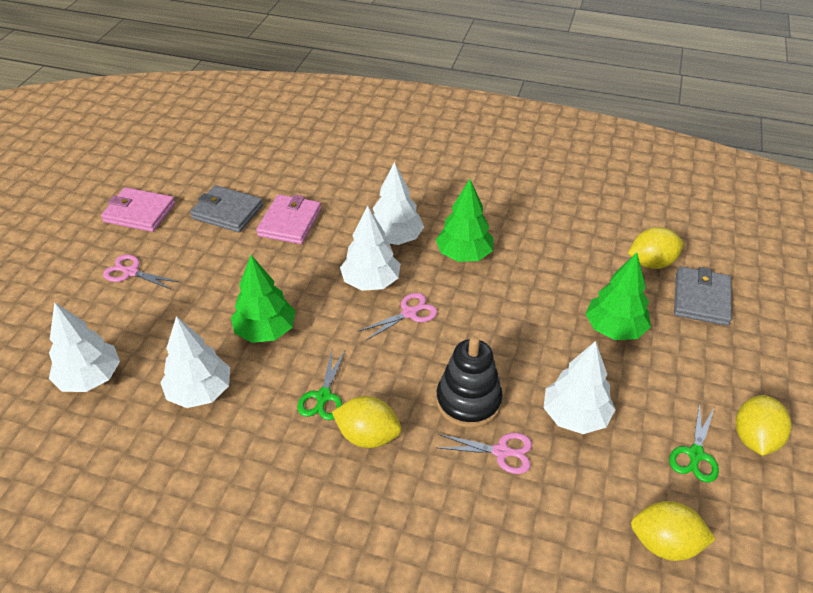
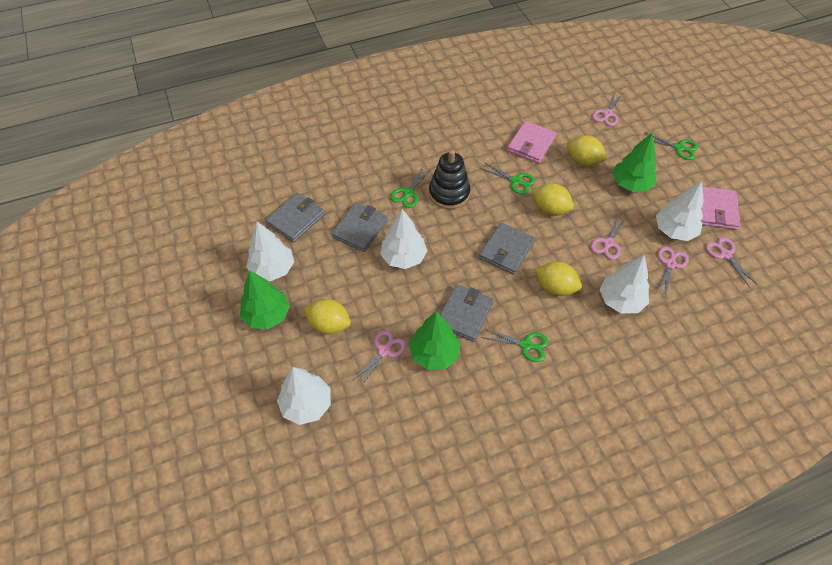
green scissors: [297,349,346,420] [669,402,719,482] = 2 -> [391,167,431,208] [480,162,535,194] [481,328,548,362] [642,133,698,160] = 4
grey wallet: [190,185,263,232] [674,267,732,326] = 2 -> [266,193,325,242] [331,202,388,252] [440,284,494,342] [479,222,535,275] = 4
pink scissors: [103,255,179,290] [358,293,438,340] [437,433,532,474] = 3 -> [351,330,406,388] [591,214,626,260] [592,92,623,126] [656,246,689,298] [705,237,758,288] = 5

